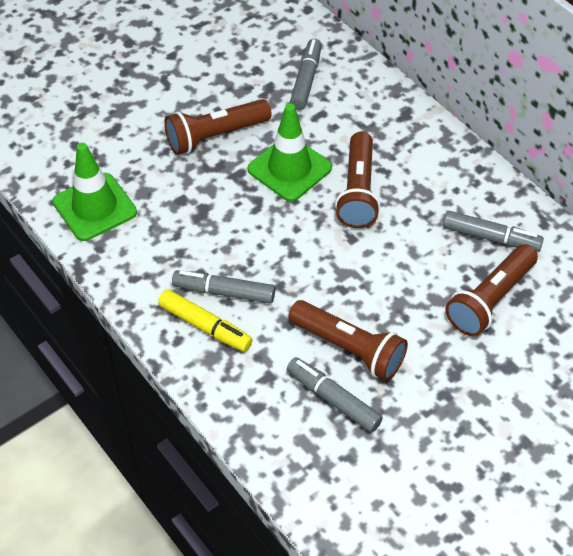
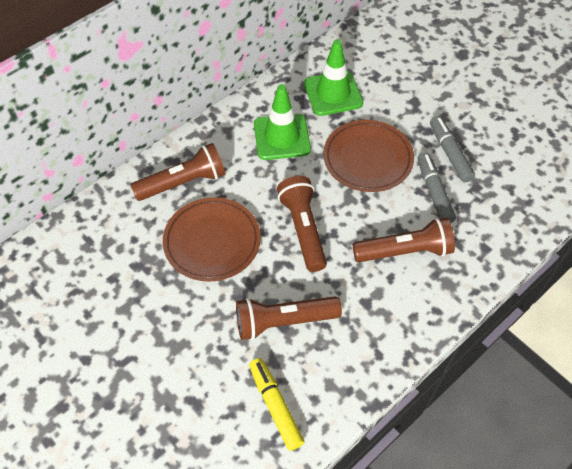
brown plate: none = 0 -> [163,197,261,282] [323,120,414,192] = 2
grey marker: [172,270,275,304] [287,357,383,433] [290,39,322,110] [443,211,544,252] = 4 -> [418,153,456,223] [430,116,475,182] = 2

